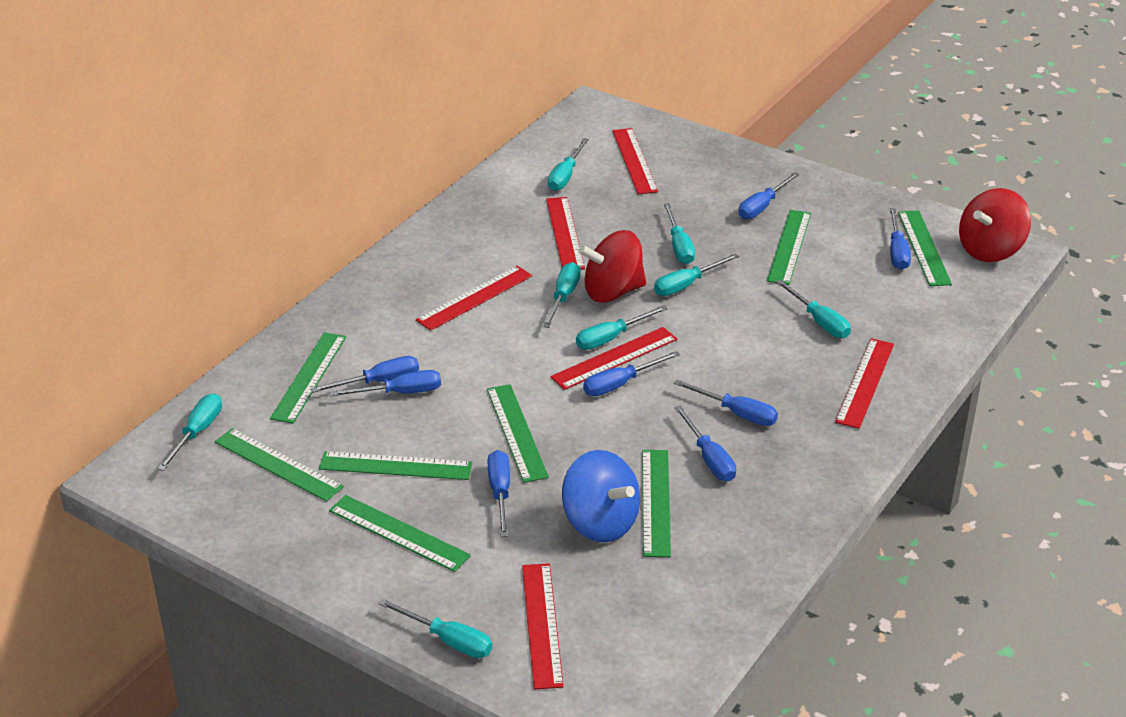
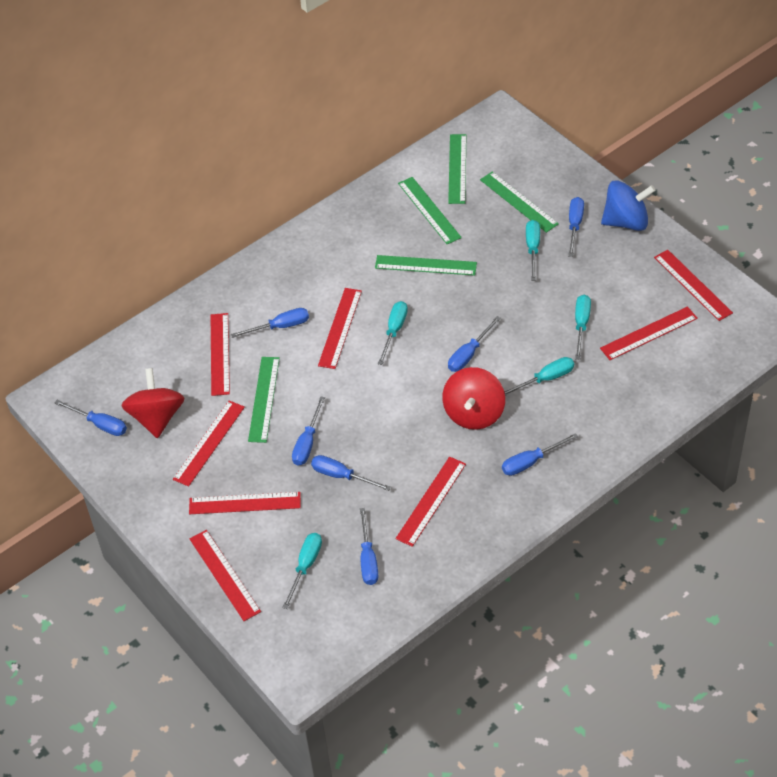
green ruler: [215,428,344,501] [270,332,346,424] [319,451,472,480] [329,495,471,572] [487,384,549,483] [642,450,671,557] [767,210,811,285] [898,210,952,286] = 8 -> [248,357,280,443] [375,255,477,276] [398,177,462,244] [448,134,466,204] [480,171,559,233] = 5
red ruler: [416,266,532,331] [522,563,564,689] [546,197,585,270] [550,327,677,390] [612,128,658,194] [835,338,894,429] = 6 -> [173,400,245,487] [189,492,301,514] [190,530,261,621] [211,313,230,396] [318,288,362,369] [396,457,466,547] [600,306,698,360] [654,250,733,321] = 8
turquoise screwdriver: [157,394,222,471] [378,598,492,658] [543,262,581,328] [548,138,589,191] [576,305,668,350] [654,253,739,296] [664,203,695,264] [776,279,851,338] = 8 -> [282,533,322,609] [378,301,408,365] [504,357,574,396] [526,220,540,281] [575,294,591,360] = 5

